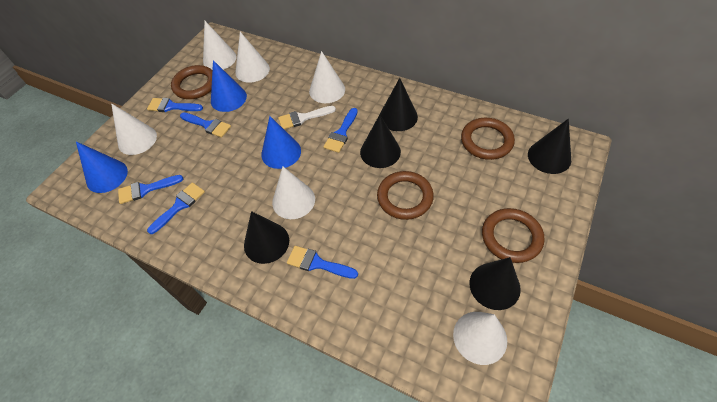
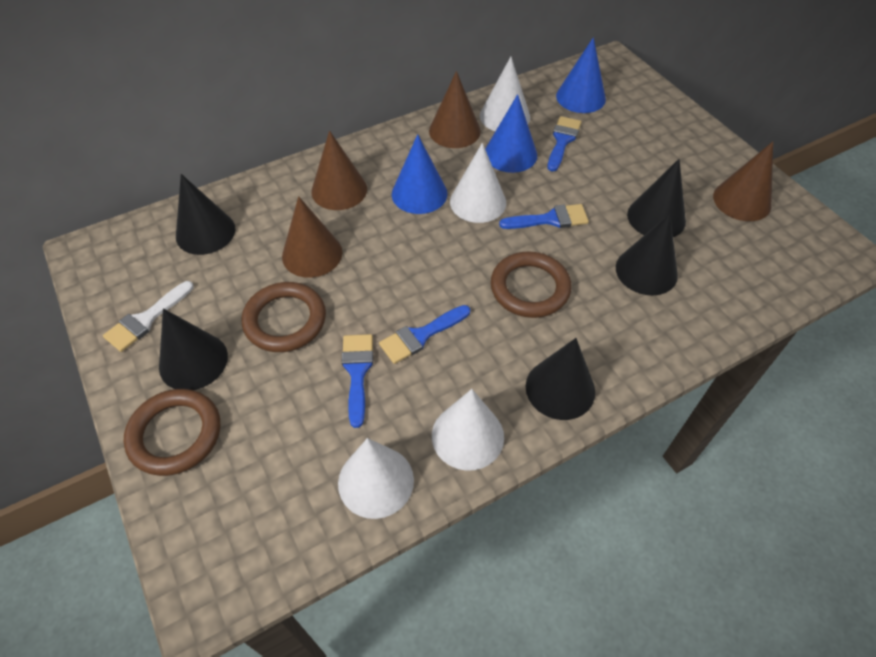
blue brush: [118,175,183,204] [147,98,203,112] [147,183,205,234] [180,112,231,138] [287,246,358,279] [323,108,358,153] = 6 -> [342,334,373,428] [379,305,470,364] [499,204,589,229] [548,116,581,172] = 4
brown cone: none = 0 -> [282,196,343,278] [311,131,367,210] [429,71,481,148] [713,142,773,221] = 4
brown ring: [171,65,212,99] [377,171,434,220] [461,118,515,160] [482,208,545,263] = 4 -> [124,389,220,476] [242,282,326,352] [491,251,571,318] = 3
white cone: [111,103,157,155] [203,21,237,70] [235,32,270,83] [272,166,315,219] [309,51,345,103] [453,312,507,365] = 6 -> [338,438,414,519] [432,389,504,470] [450,143,506,223] [480,57,530,131] = 4

